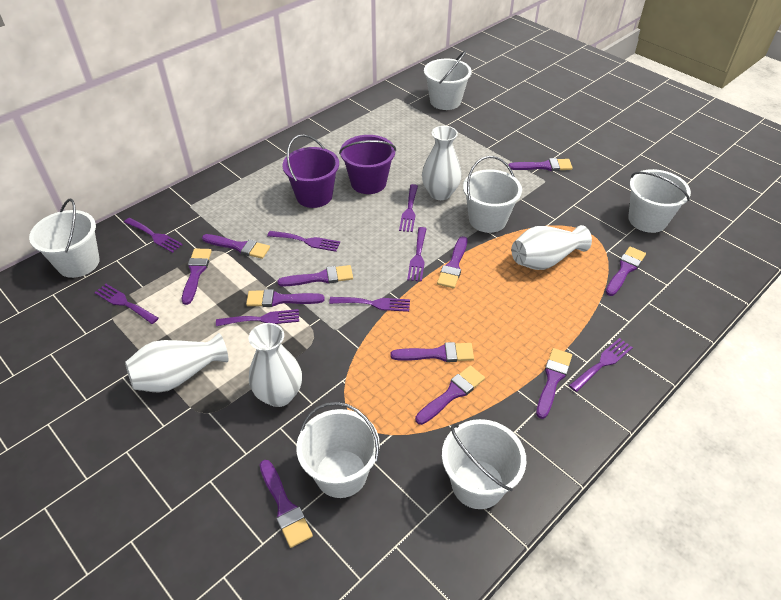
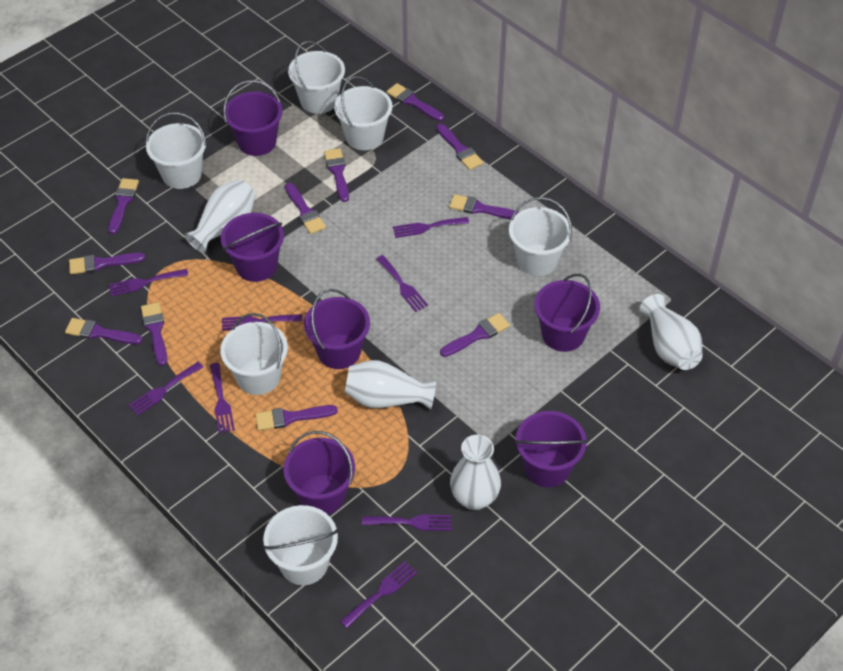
purple bucket: [282,134,339,208] [339,135,396,194] = 2 -> [221,213,284,282] [224,80,283,156] [283,431,355,514] [304,289,370,369] [515,411,588,487] [534,274,600,352] = 6

